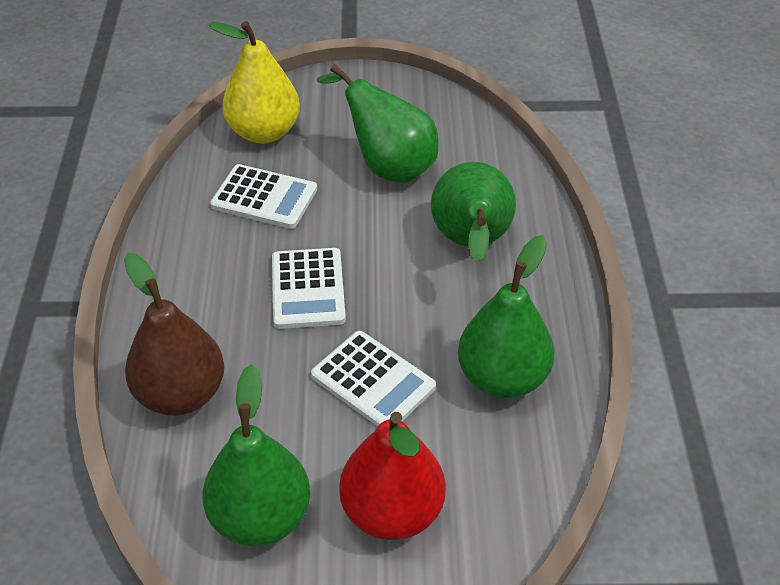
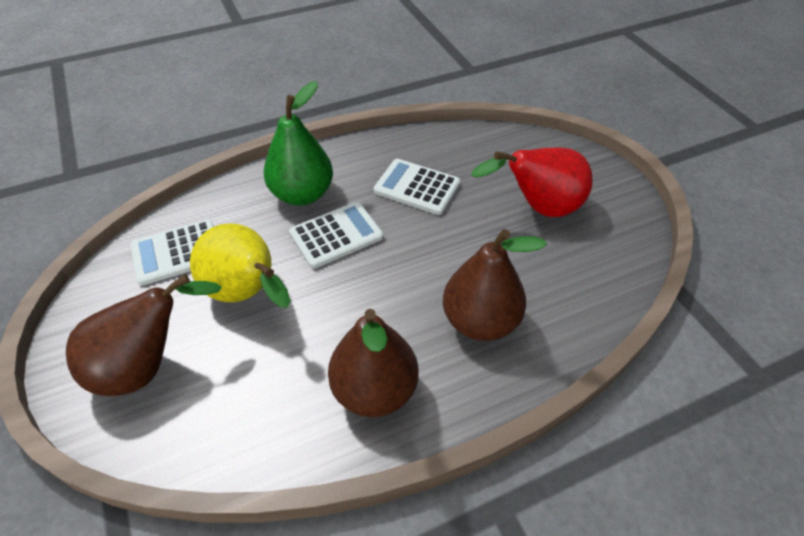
brown pear: [124,253,224,416] = 1 -> [66,274,222,396] [328,309,419,417] [443,229,547,341] = 3
green pear: [202,364,310,546] [316,64,439,183] [431,162,516,262] [458,235,555,398] = 4 -> [263,81,333,206] = 1

